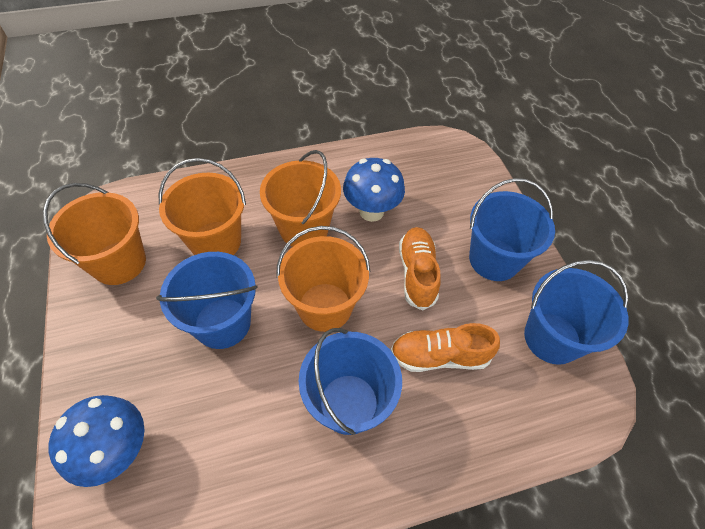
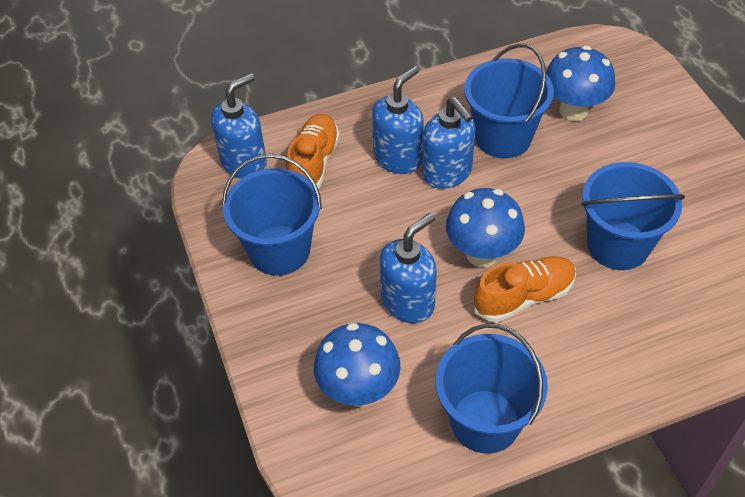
blue mushroom: [48,395,144,487] [343,158,405,222] = 2 -> [314,323,401,407] [446,188,525,267] [546,46,615,121] = 3
blue soap dispenser: none = 0 -> [211,73,267,179] [372,66,424,174] [380,213,437,323] [422,97,475,189] = 4
orange bucket: [43,183,146,285] [159,158,246,255] [260,150,341,247] [276,226,370,332] = 4 -> none = 0

